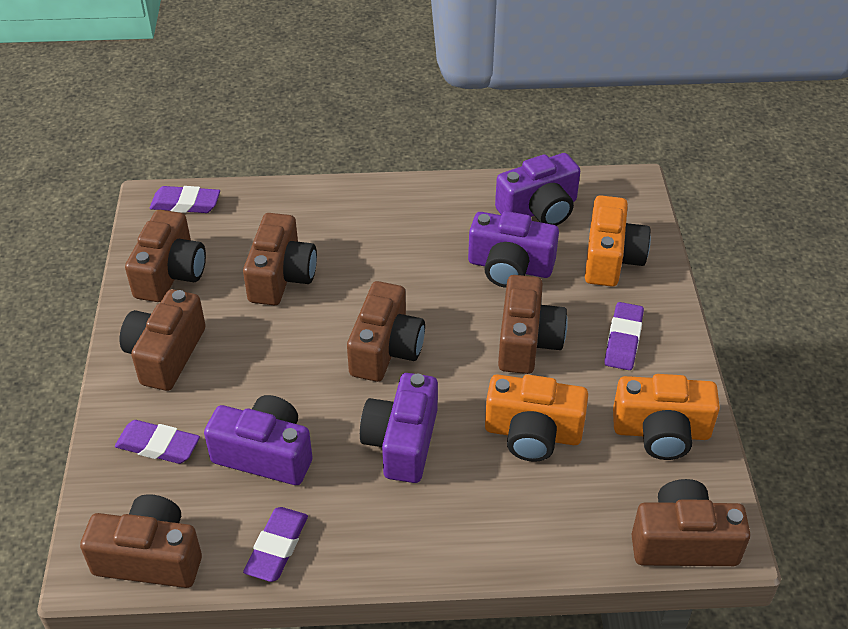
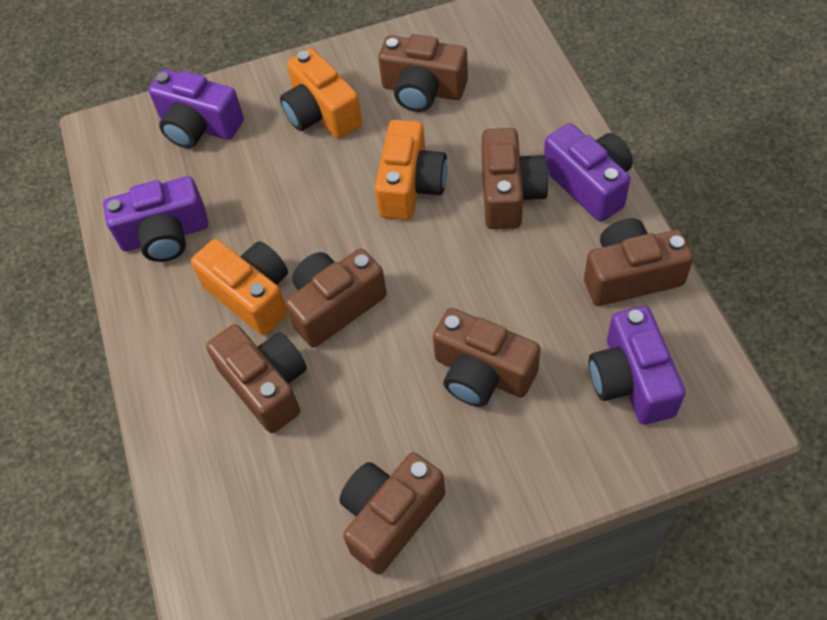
purple eraser: [115,420,200,464] [150,186,220,213] [243,507,308,582] [604,302,644,370] = 4 -> none = 0

